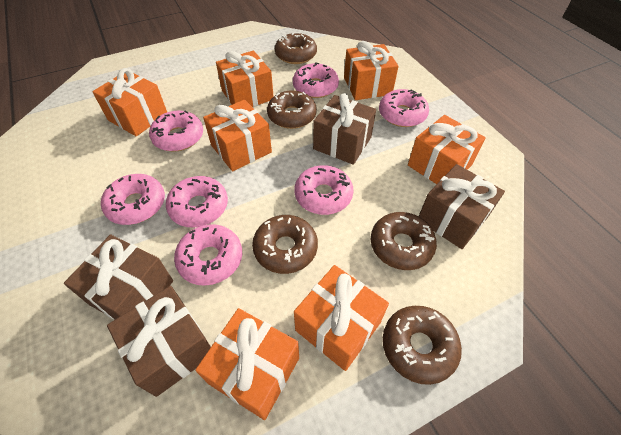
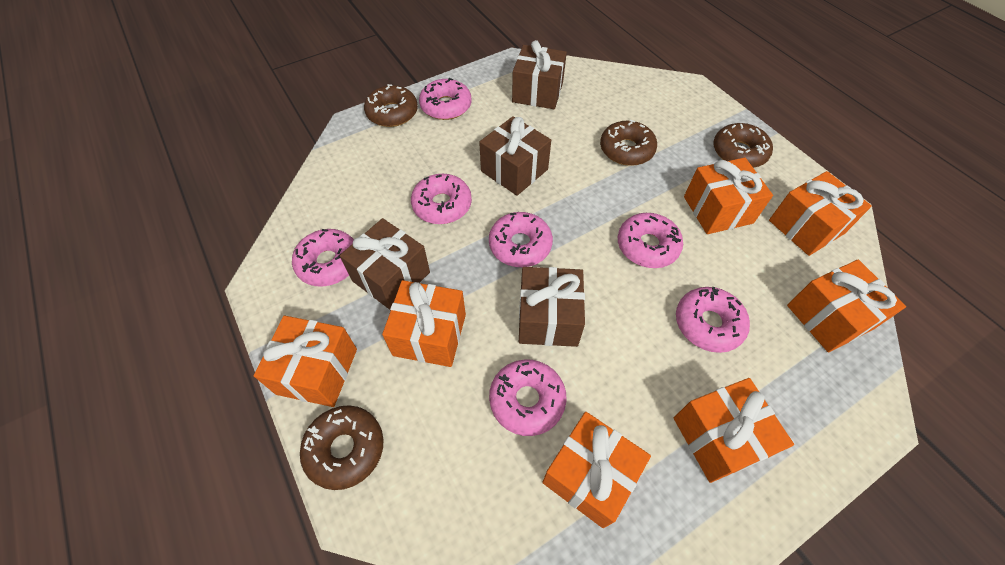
brown donut: [252,215,318,274] [267,90,317,129] [275,32,317,64] [371,212,437,270] [383,306,462,385] = 5 -> [300,405,384,490] [364,84,418,127] [600,120,657,166] [713,123,773,168] = 4

